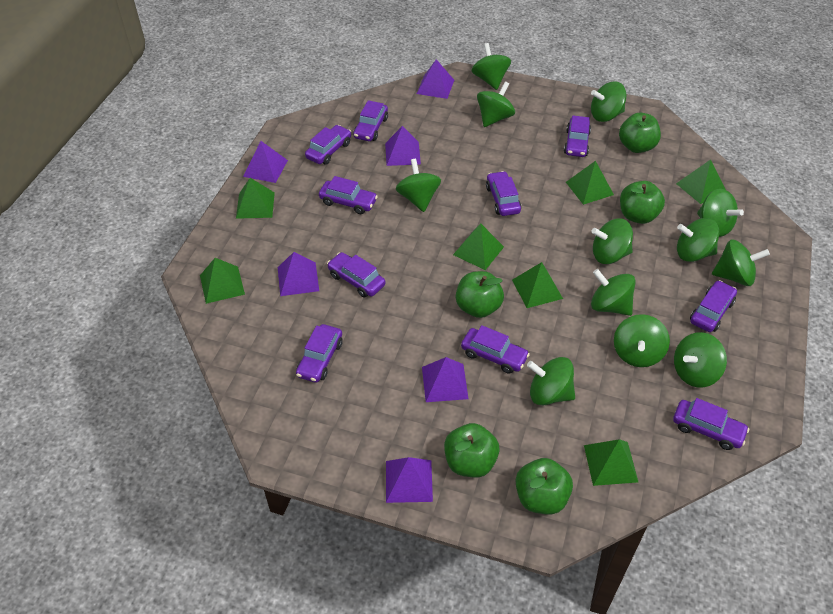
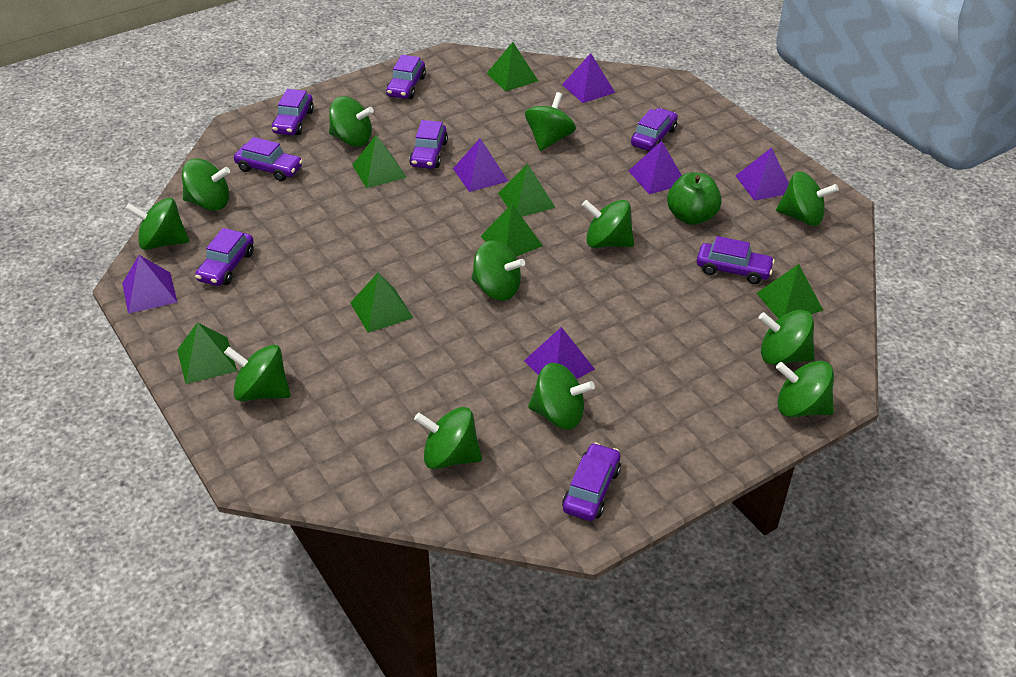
green apple: [444,423,499,478] [456,271,504,318] [516,458,573,515] [619,113,661,153] [620,181,665,224] = 5 -> [667,172,722,225] = 1
purple car: [296,324,343,383] [305,125,351,165] [319,176,378,214] [327,252,385,298] [354,100,388,141] [461,325,530,374] [486,171,521,216] [564,116,591,157] [673,398,749,450] [690,280,737,332] = 10 -> [195,228,254,286] [234,137,303,181] [272,89,314,135] [386,55,426,99] [409,120,448,169] [562,442,621,521] [631,108,678,151] [697,236,775,284] = 8

